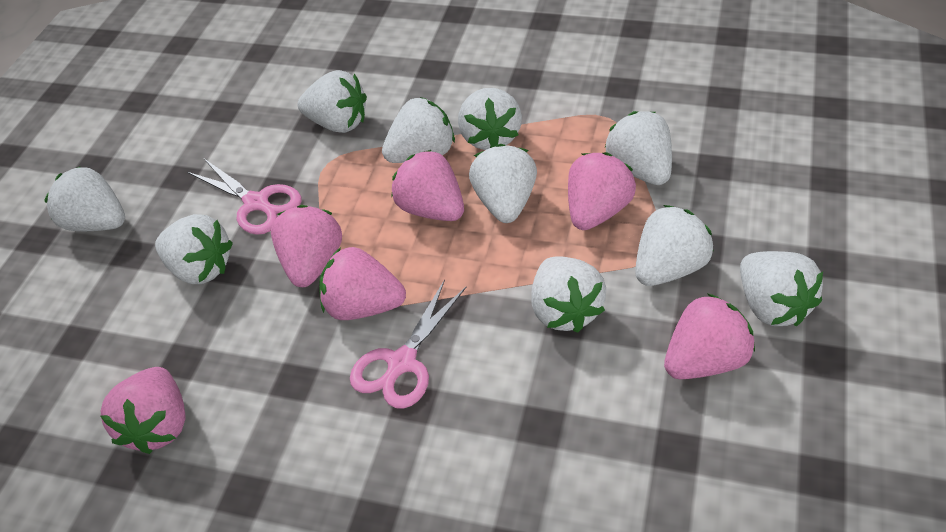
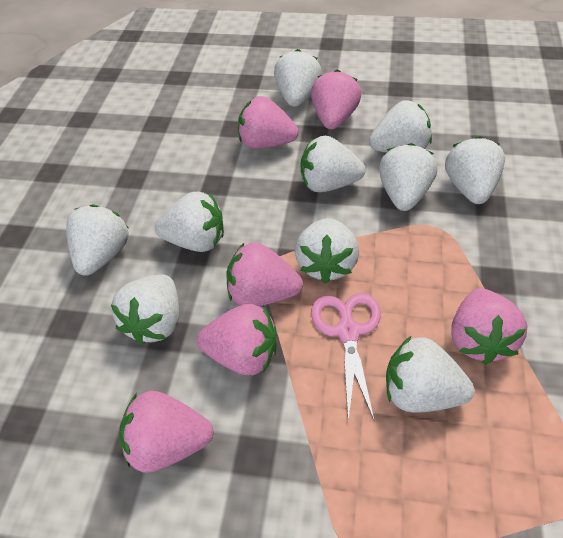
pink scissors: [188,159,302,235] [350,279,466,409] = 2 -> [311,293,381,421] = 1

